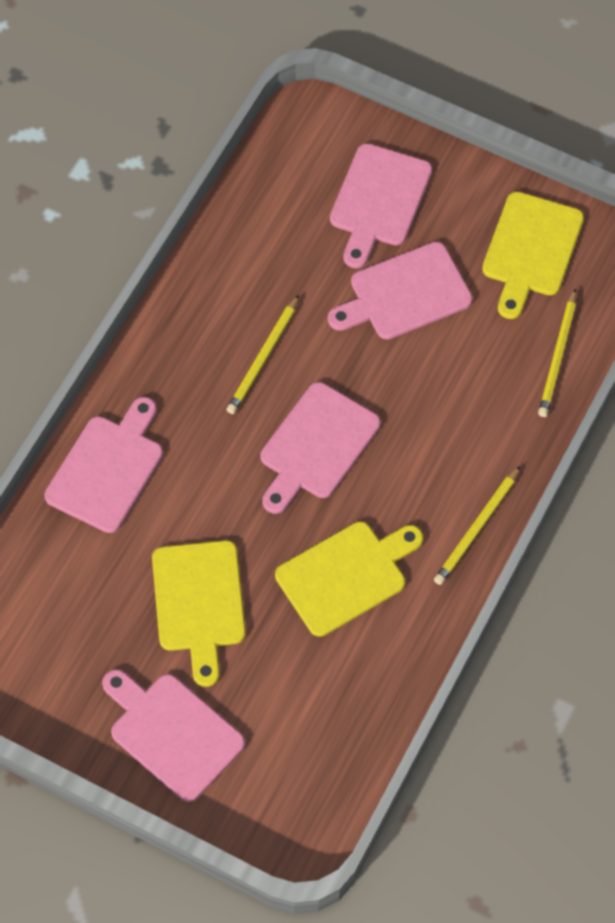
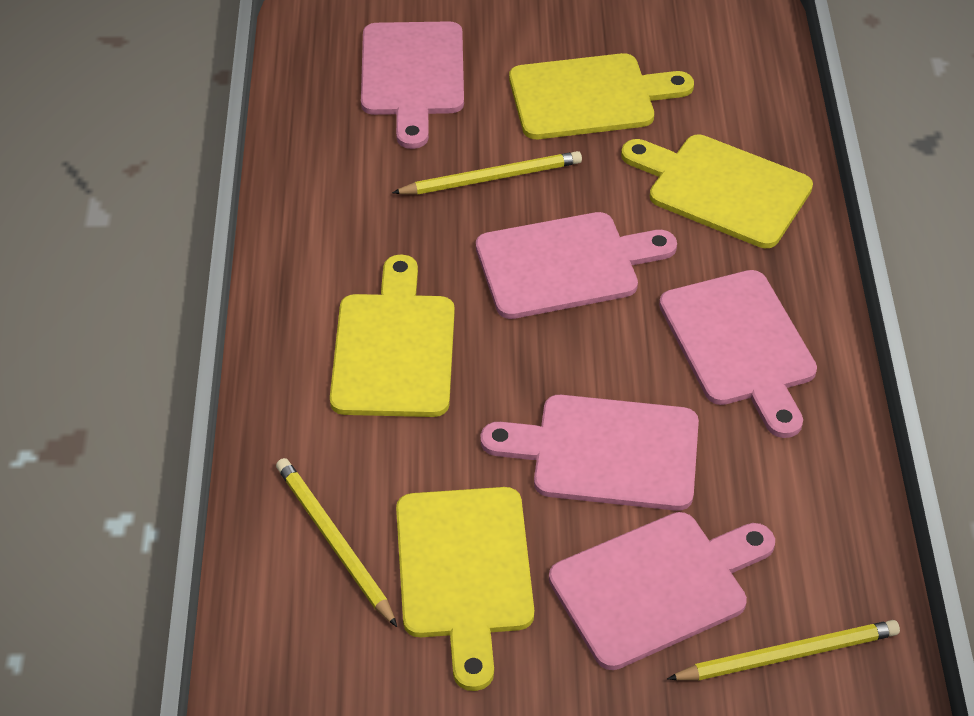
yellow cutting board: [152,540,246,687] [275,521,423,637] [482,191,584,319] = 3 -> [330,255,455,417] [396,487,534,691] [509,53,694,139] [621,135,813,248] = 4

